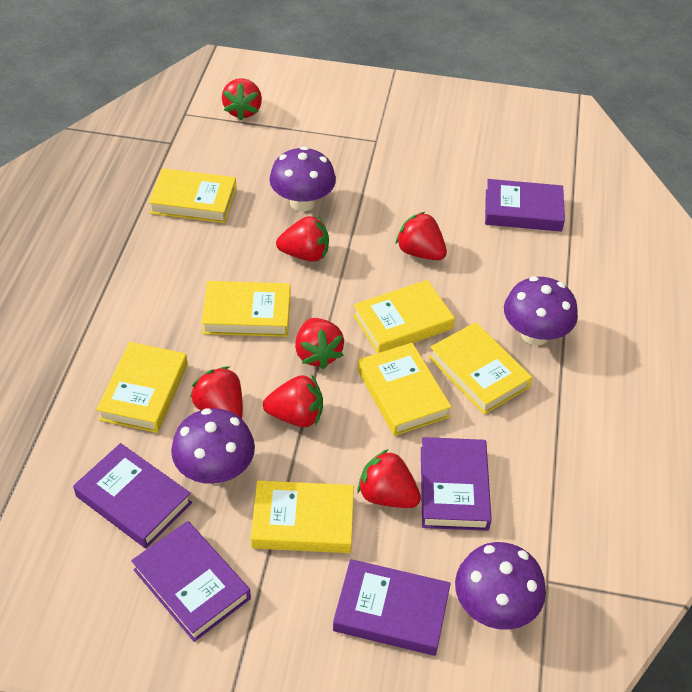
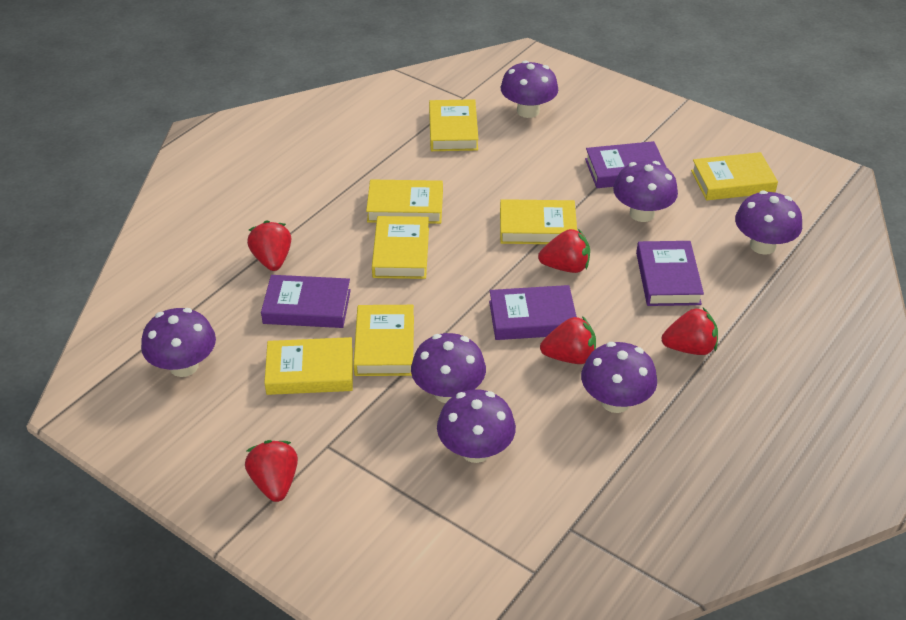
purple book: [73,443,192,548] [131,521,251,642] [333,559,451,656] [421,437,492,531] [485,179,565,232] = 5 -> [261,275,351,328] [489,285,577,340] [585,141,666,188] [636,241,704,306] = 4
purple mushroom: [171,408,255,484] [270,146,336,211] [455,542,546,630] [504,276,578,346] = 4 -> [141,308,216,377] [411,333,486,403] [437,389,516,463] [501,60,558,118] [581,342,657,413] [613,161,678,222] [735,191,802,255] = 7
red strawberry: [190,366,243,419] [222,78,262,120] [263,375,323,427] [276,216,329,262] [295,318,344,369] [357,449,421,508] [395,212,447,260] = 7 -> [245,440,298,502] [247,220,291,271] [538,229,590,273] [540,316,596,364] [662,308,718,355] = 5

